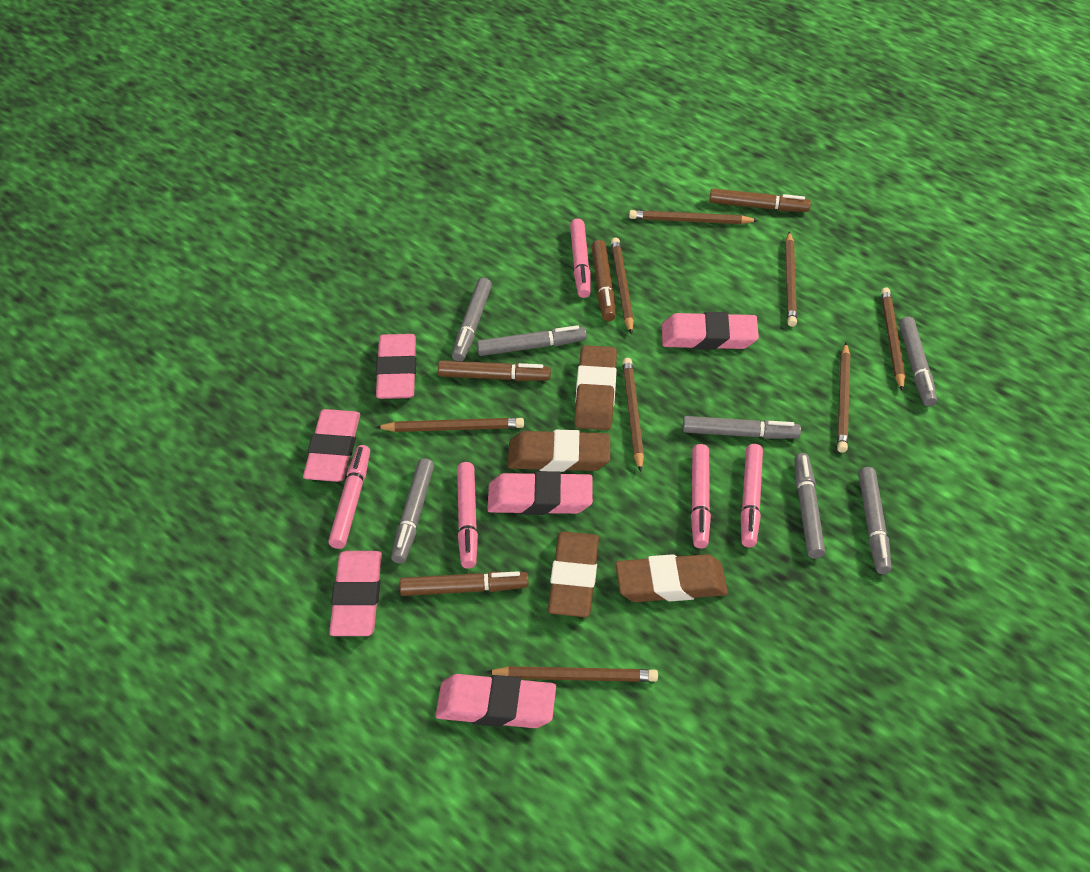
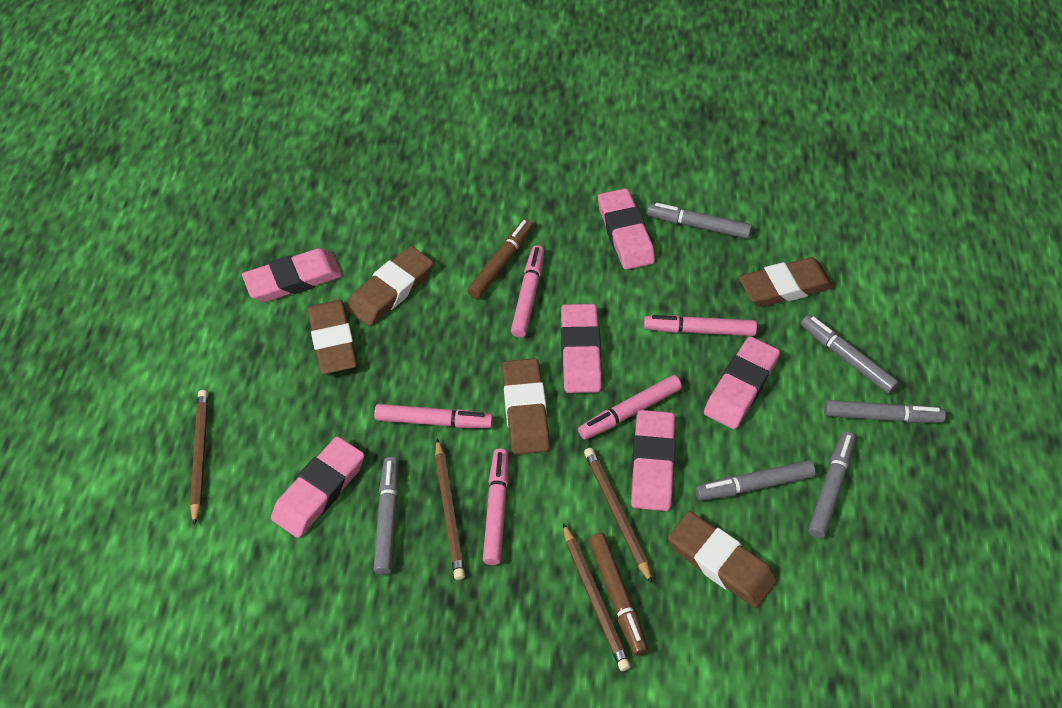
brown eraser: [508,430,610,472] [548,531,599,617] [574,345,617,430] [616,554,728,602] = 4 -> [307,300,357,374] [347,246,433,326] [502,358,550,455] [668,511,777,608] [739,257,834,307] = 5
brown marker: [400,571,529,596] [438,360,551,381] [591,240,616,321] [709,189,811,212] = 4 -> [467,219,533,299] [588,533,648,656] = 2
brown pencil: [375,418,524,432] [486,666,658,682] [611,237,634,334] [623,358,644,472] [629,210,759,224] [785,231,797,327] [837,343,850,453] [881,287,905,392] = 8 -> [190,390,208,526] [435,438,465,580] [563,523,631,671] [584,448,652,584] = 4
grey marker: [391,458,434,564] [452,278,492,361] [477,325,587,356] [683,416,801,439] [795,453,825,559] [859,467,892,574] [899,317,937,407] = 7 -> [373,457,399,575] [647,203,752,239] [695,460,815,501] [801,315,899,394] [808,431,855,538] [824,400,946,423] = 6

